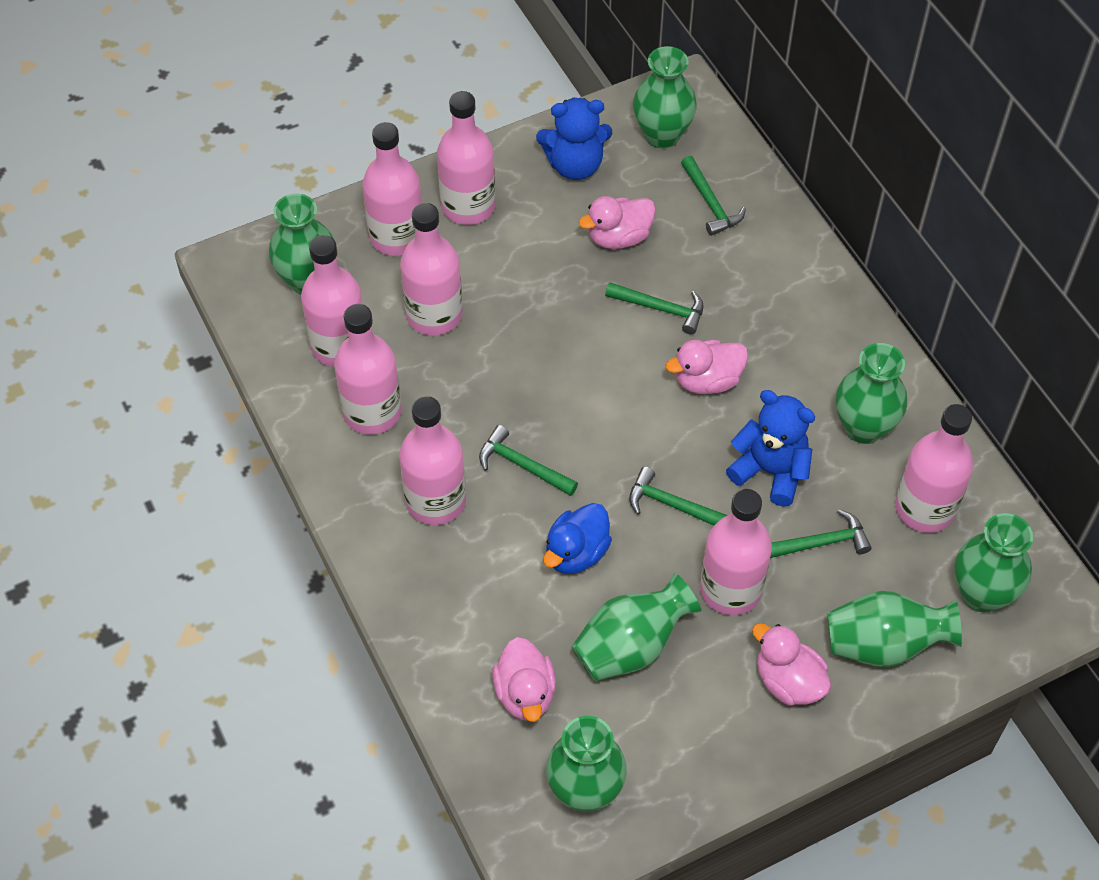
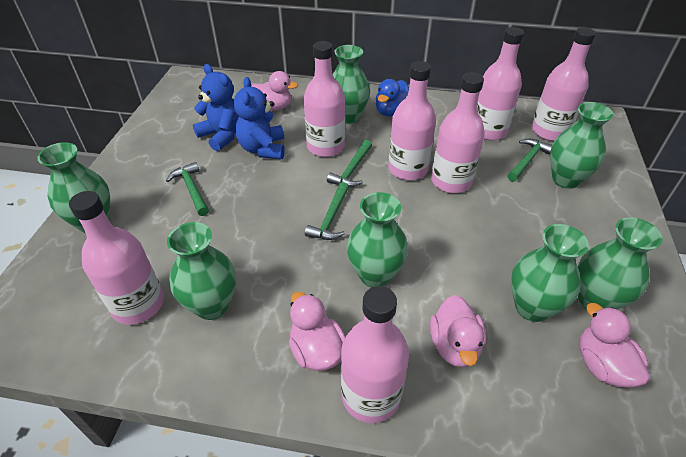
green hammer: [479,425,578,496] [605,282,703,335] [629,467,728,526] [681,156,746,236] [770,509,872,558] = 5 -> [166,162,209,216] [305,182,349,240] [327,140,372,187] [507,139,552,182] = 4
pink bottle: [301,235,363,367] [334,304,402,435] [362,122,422,256] [399,396,466,525] [400,203,463,336] [437,91,496,225] [700,489,772,615] [895,404,974,533] = 8 -> [69,191,164,325] [304,41,345,157] [341,286,409,423] [388,61,436,180] [431,72,485,193] [477,27,524,140] [532,27,596,141] = 7

